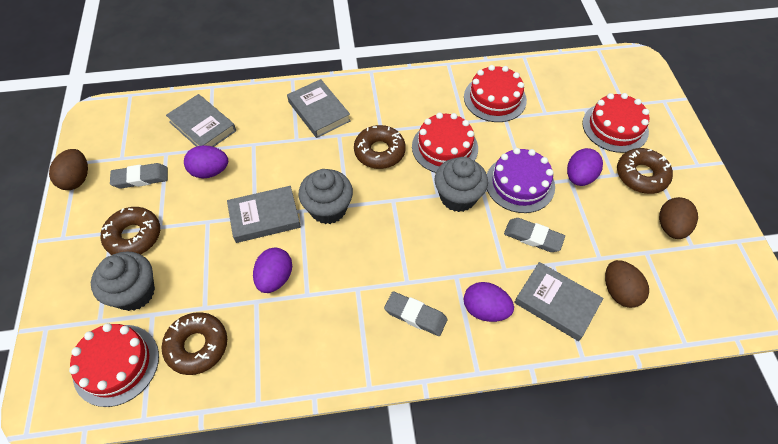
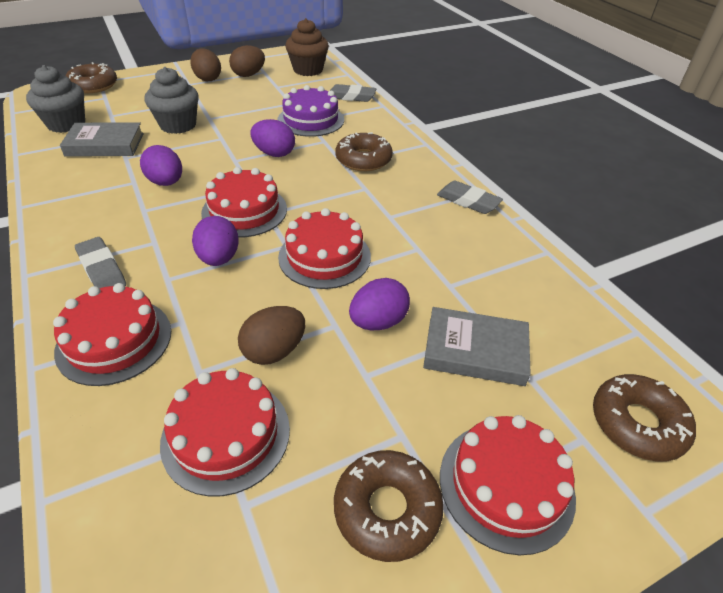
brown cupcake: none = 0 -> [285,18,329,76] = 1
grey book: [166,94,236,147] [227,186,301,243] [287,79,351,138] [514,262,603,341] = 4 -> [60,122,144,157] [423,307,531,386] = 2
grey cupcake: [91,251,155,311] [298,169,353,224] [435,157,488,212] = 3 -> [26,65,85,133] [145,67,199,134] = 2
red cake: [69,323,159,407] [412,113,478,173] [464,65,527,122] [582,93,649,153] = 4 -> [53,283,171,386] [160,368,290,497] [201,167,287,237] [278,208,371,289] [440,415,576,555] = 5

